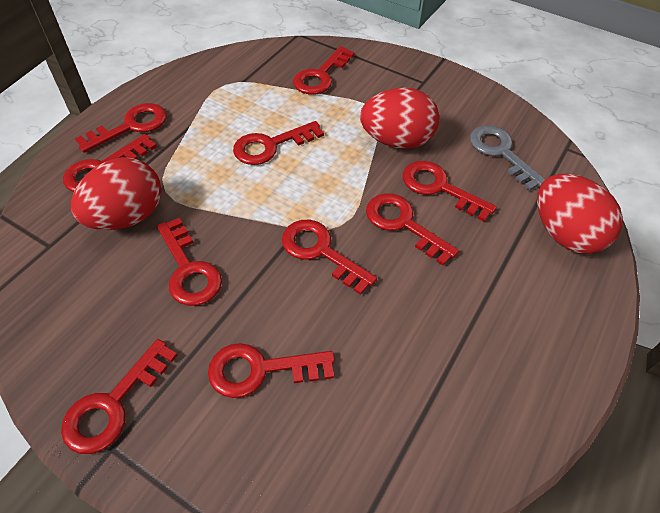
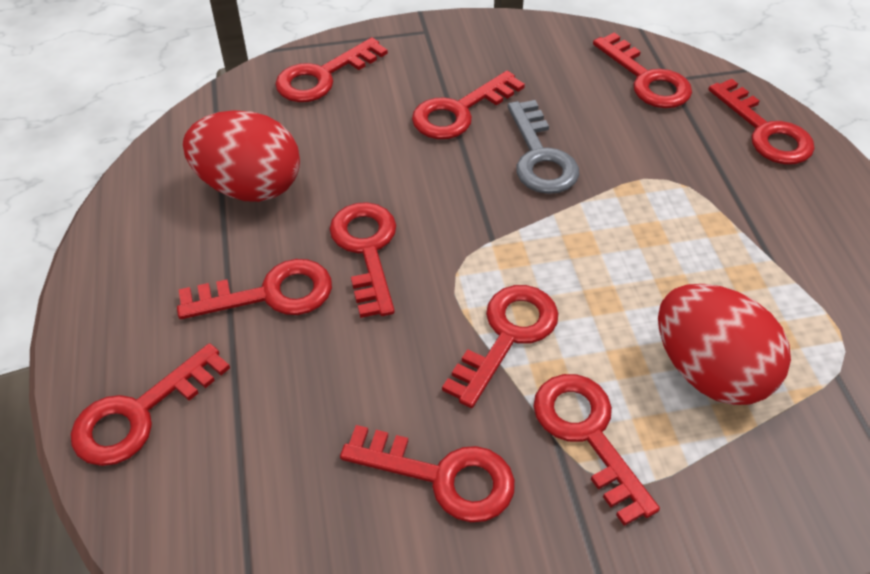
red egg: [71,157,161,230] [360,88,439,149] [537,174,623,254] = 3 -> [183,110,300,202] [658,284,791,405] = 2

